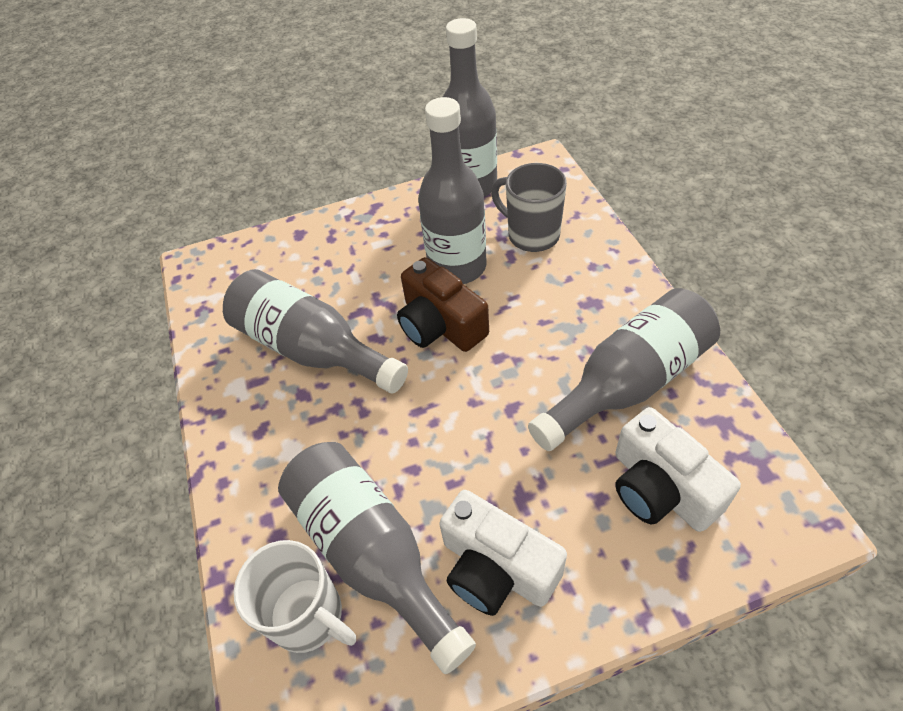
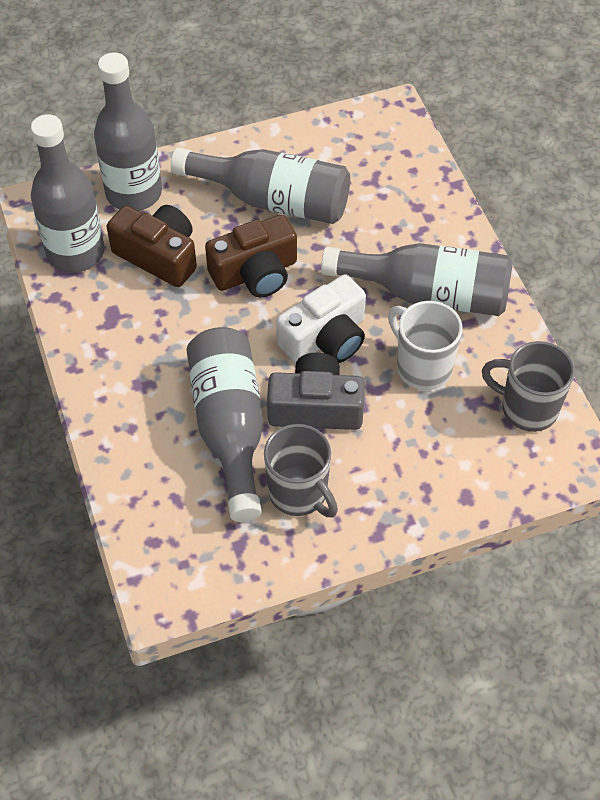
brown camera: [397,257,489,352] = 1 -> [107,205,197,287] [205,214,297,297] = 2
grey camera: none = 0 -> [267,353,365,430] = 1
grey mug: [491,163,567,252] = 1 -> [264,424,338,517] [482,341,575,432] = 2
white camera: [439,490,567,616] [615,407,741,532] = 2 -> [276,274,366,363] = 1

